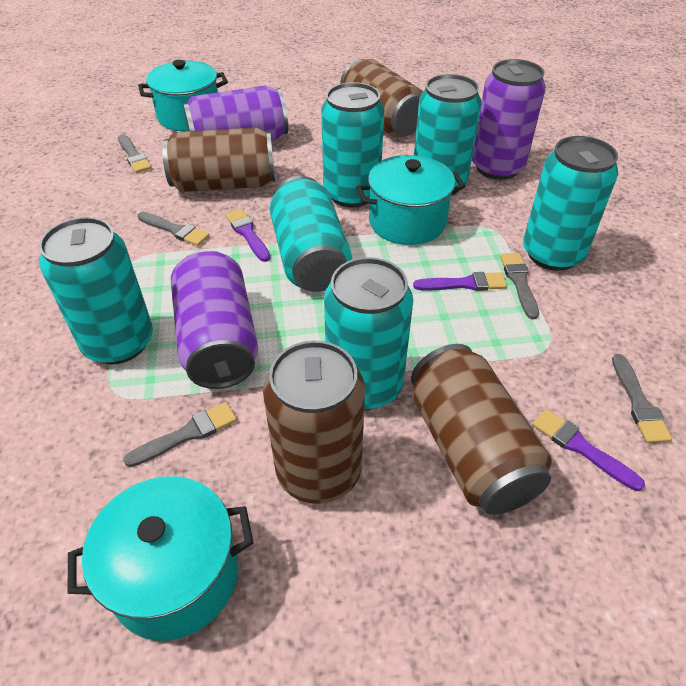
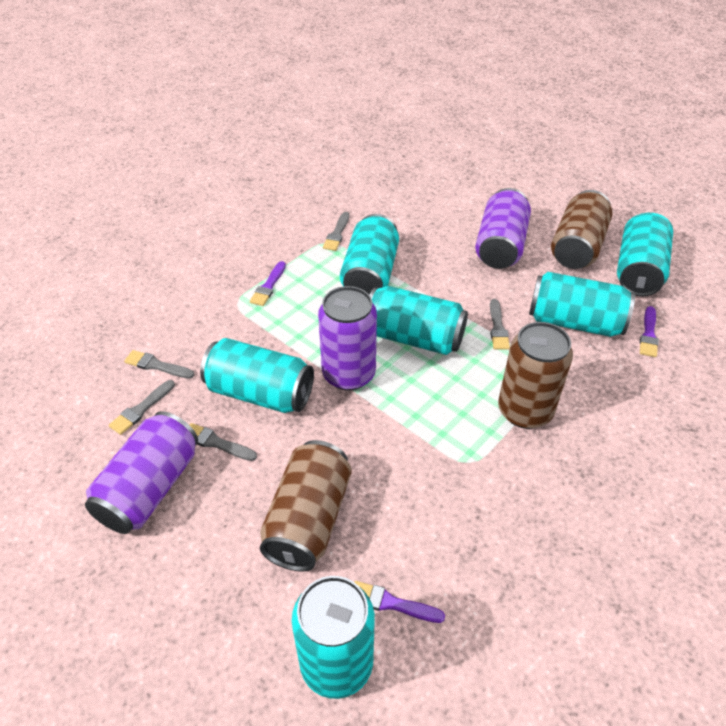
brown can: [162,128,275,192] [263,341,365,504] [340,59,423,138] [411,344,552,515] = 4 -> [260,440,352,572] [498,322,573,429] [551,190,613,269] = 3
turquoise pot: [68,476,254,641] [138,60,228,131] [356,155,465,245] = 3 -> none = 0

